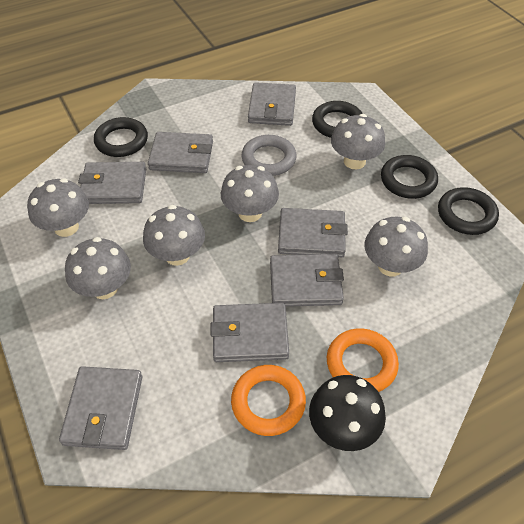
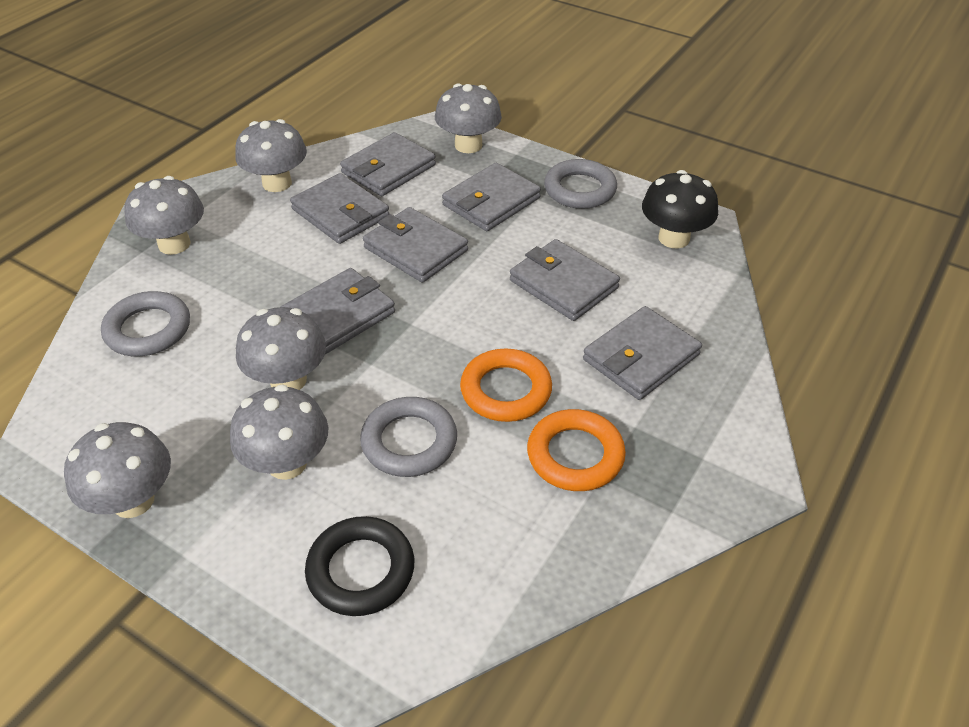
black ring: [94,117,148,157] [312,101,363,138] [381,155,438,199] [438,187,499,235] = 4 -> [305,516,414,616] = 1
grey ring: [242,135,296,176] = 1 -> [101,291,190,356] [360,397,457,477] [544,159,617,209] = 3

